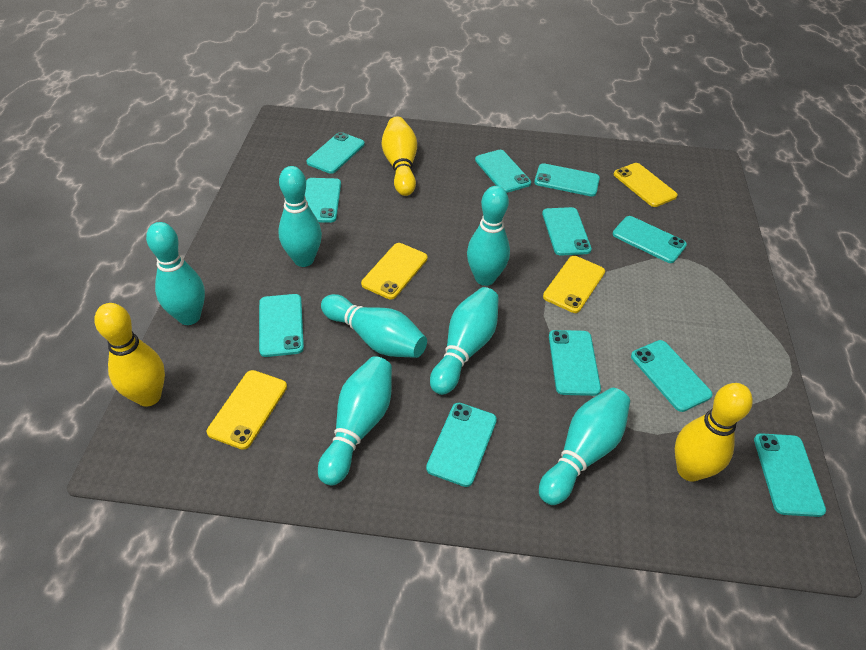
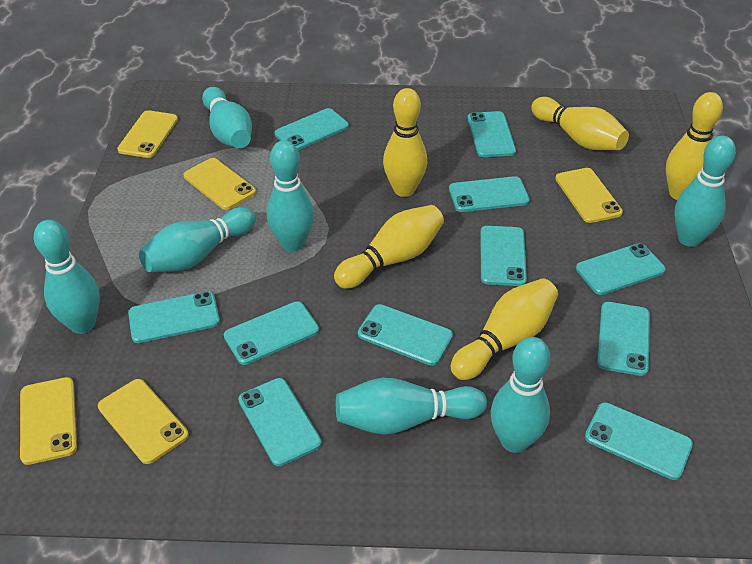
yellow bowling pin: [94,303,165,407] [382,117,417,196] [675,383,753,482] = 3 -> [334,205,444,289] [383,88,427,197] [451,278,558,380] [531,97,629,150] [666,92,723,200] = 5
yellow phone: [207,370,287,450] [361,243,428,299] [543,256,605,313] [614,163,678,207] = 4 -> [20,377,77,465] [98,379,189,464] [117,110,178,158] [184,158,256,210] [555,168,623,223] = 5

